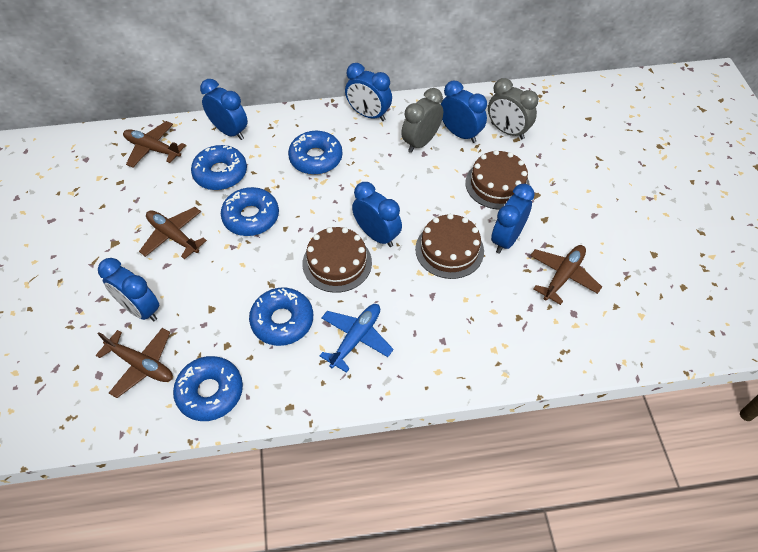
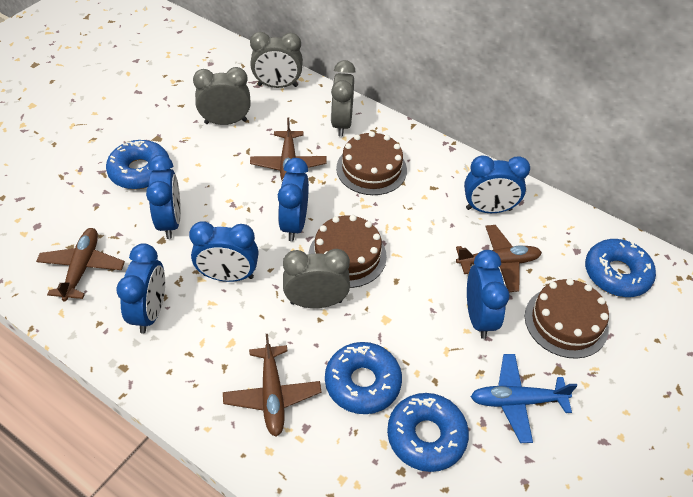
blue donut: [173,356,243,421] [191,145,247,190] [221,187,279,236] [249,287,313,346] [288,131,343,175] = 5 -> [106,140,169,189] [325,342,402,414] [387,393,469,472] [585,239,656,297] = 4
grey clock: [401,88,443,153] [488,78,538,139] = 2 -> [193,67,251,125] [250,32,303,88] [283,249,350,308] [331,60,356,137] = 4

